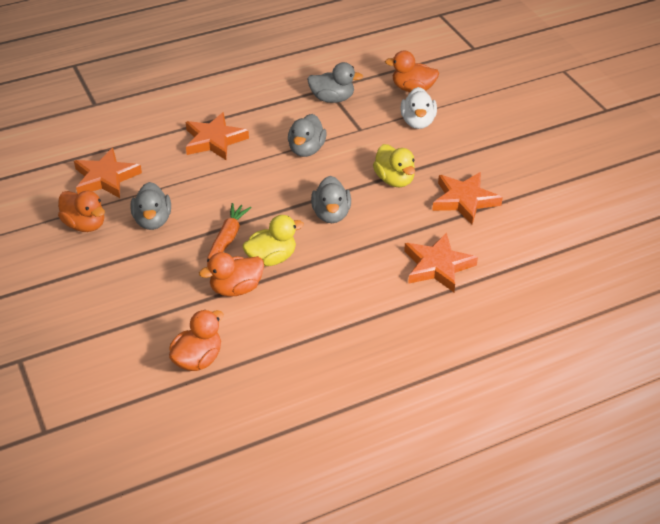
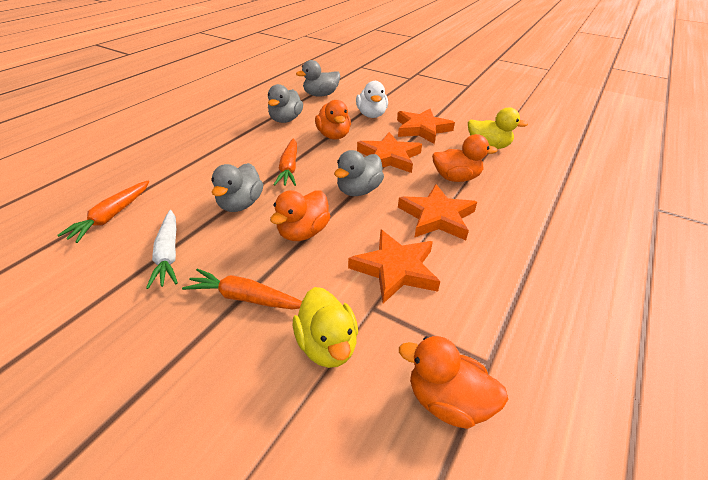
orange carrot: [207,203,252,266] = 1 -> [57,181,149,243] [182,269,302,309] [274,138,297,186] = 3
white carrot: none = 0 -> [146,210,178,289] = 1

